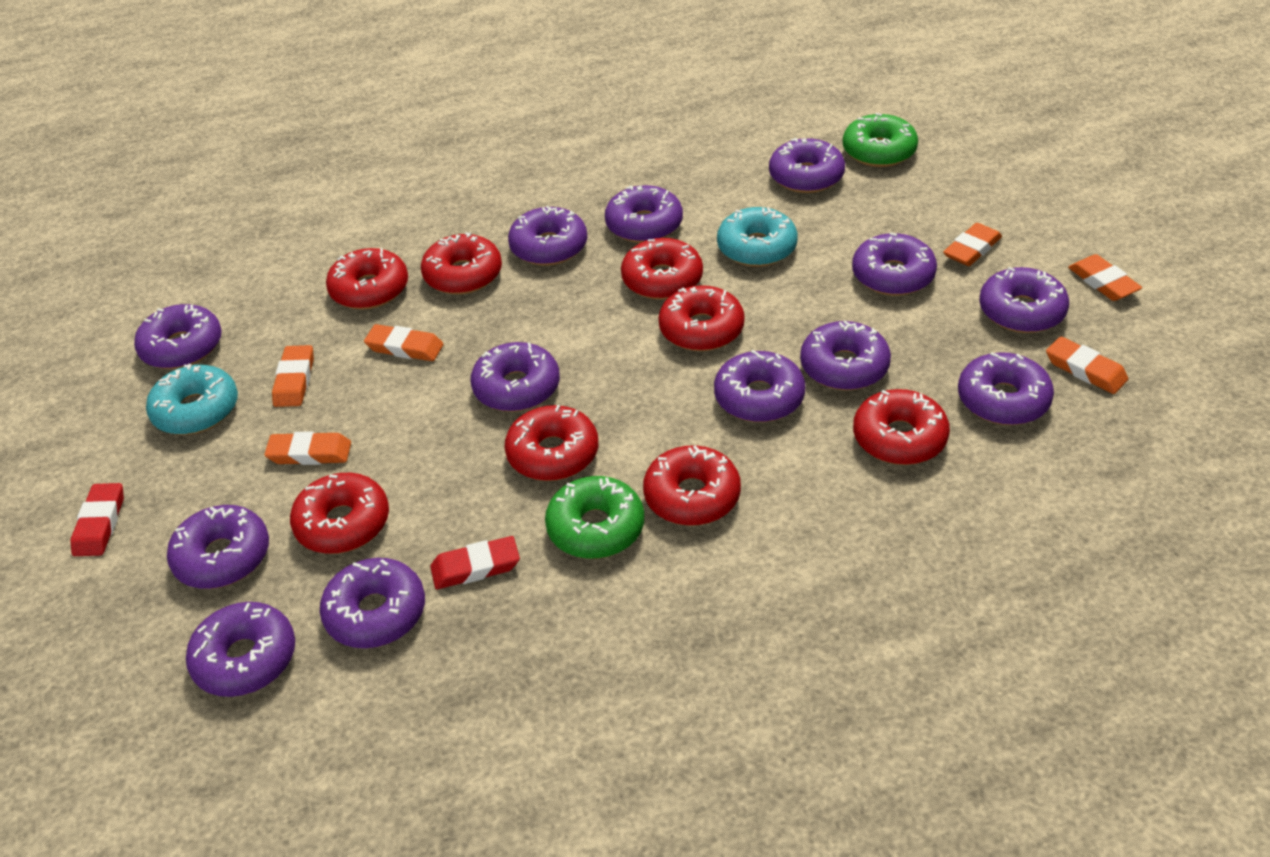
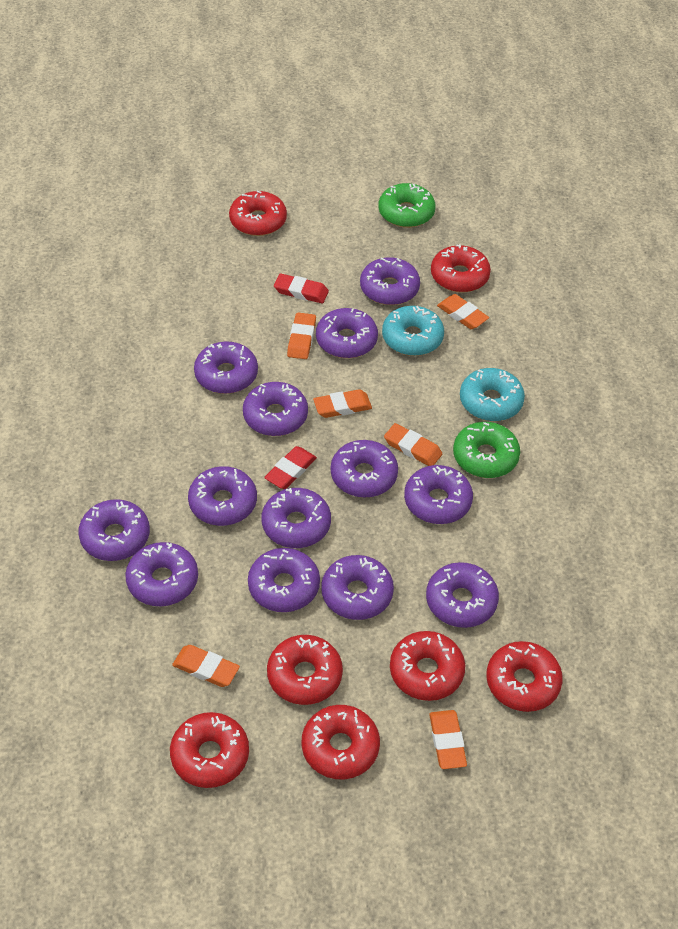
red donut: [290,473,389,554] [326,248,408,310] [421,232,502,295] [504,405,598,481] [621,238,703,300] [643,445,741,526] [658,285,745,351] [853,389,950,465] = 8 -> [170,712,249,788] [229,191,287,236] [267,635,343,705] [302,705,380,779] [390,631,465,701] [431,244,491,293] [486,641,563,712] = 7

